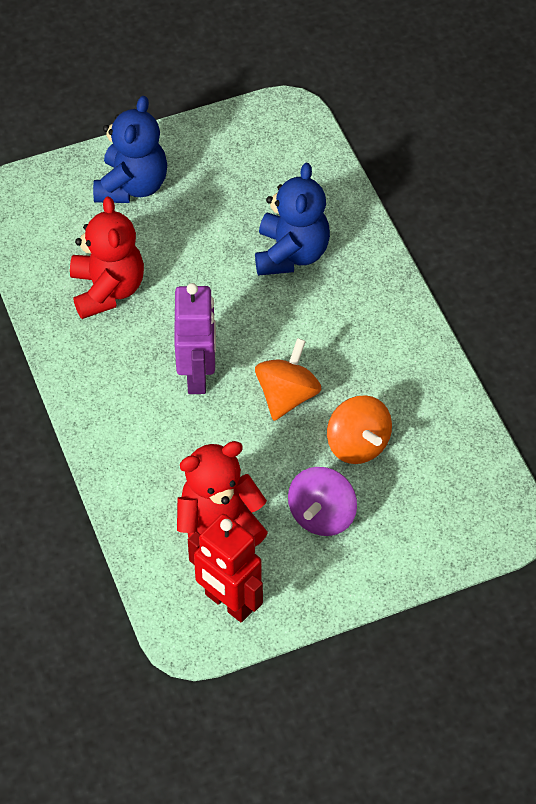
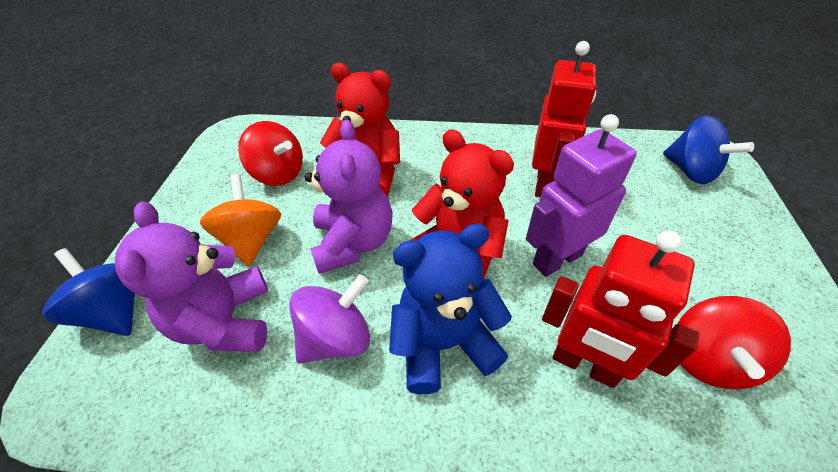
blue spinning top: none = 0 -> [43,248,135,336] [663,116,754,184] = 2
blue teddy bear: [93,96,167,203] [255,163,330,276] = 2 -> [389,224,512,394] = 1
orange spinning top: [255,338,322,421] [327,395,392,464] = 2 -> [200,174,281,266] = 1
purple teddy bear: none = 0 -> [115,202,268,352] [304,120,393,274] = 2
red robot: [188,514,263,623] = 1 -> [532,41,596,197] [542,230,699,388] = 2
red spinning top: none = 0 -> [238,121,303,186] [678,296,791,389] = 2

